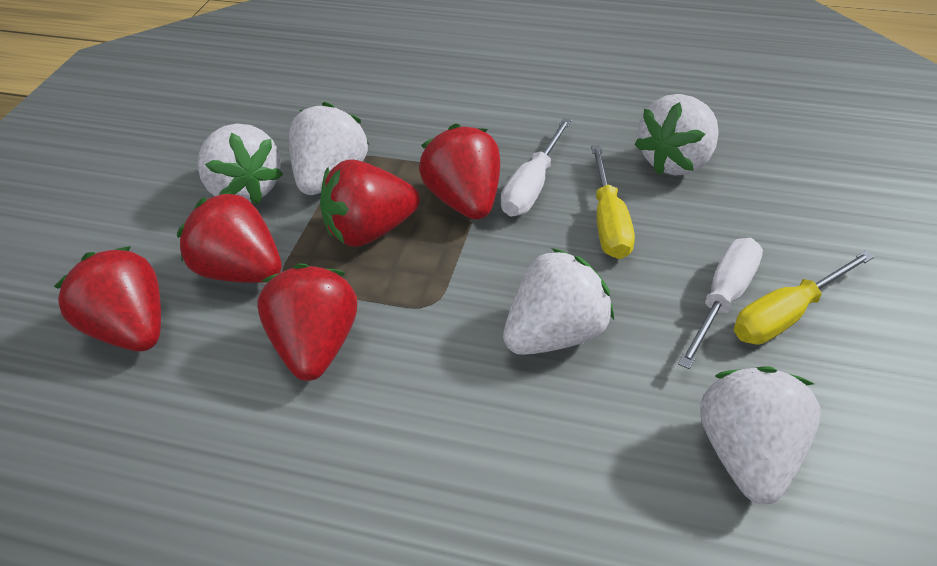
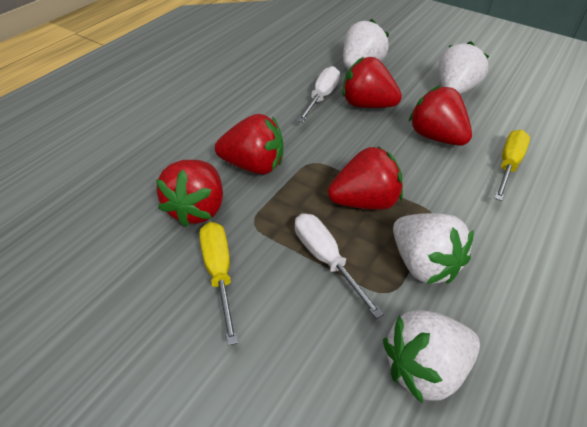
white strawberry: [198,124,283,204] [289,102,369,195] [503,248,614,355] [634,94,719,175] [700,367,821,504] = 5 -> [343,19,389,69] [383,310,480,403] [393,213,474,284] [438,41,489,94] = 4

